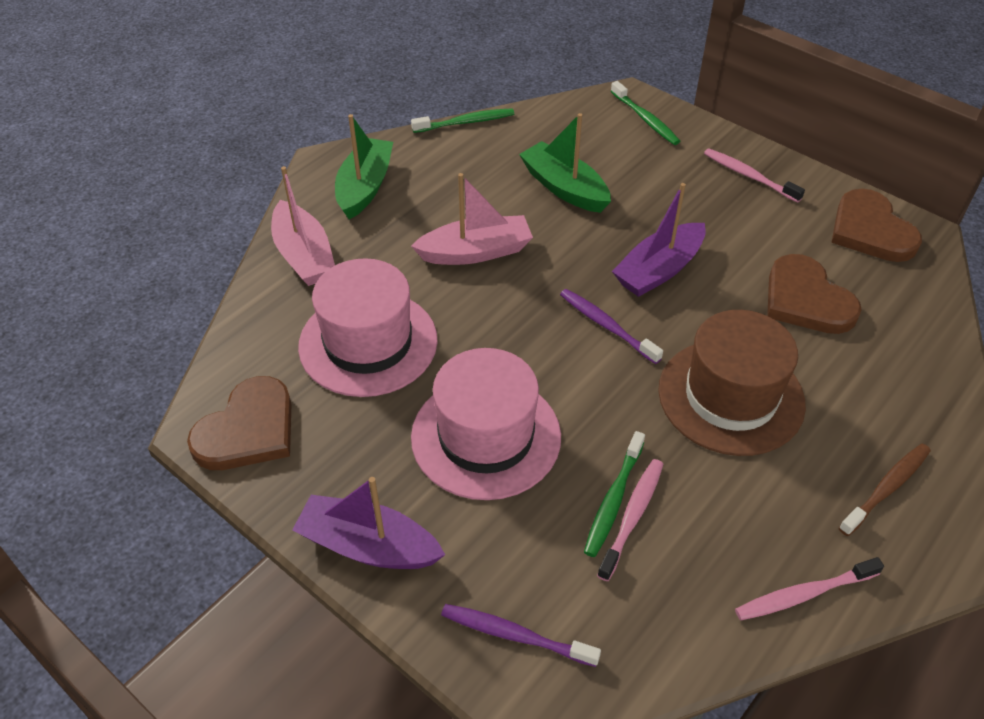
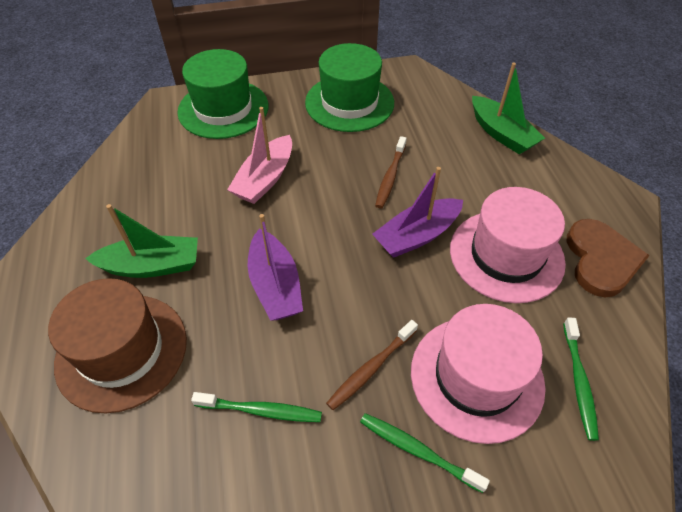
brown heart: [187,376,292,470] [767,254,862,334] [831,189,922,262] = 3 -> [566,219,650,297] = 1
brown toothbrush: [839,444,931,536] = 1 -> [326,320,418,410] [375,136,407,208] = 2
green hat: none = 0 -> [177,49,269,139] [305,43,394,132] = 2
pink boat: [271,166,335,286] [411,173,533,265] = 2 -> [227,107,292,204] = 1
pink toothbrush: [597,459,663,581] [704,148,805,203] [735,557,884,620] = 3 -> none = 0
purple toothbrush: [441,604,601,667] [560,289,663,364] = 2 -> none = 0

